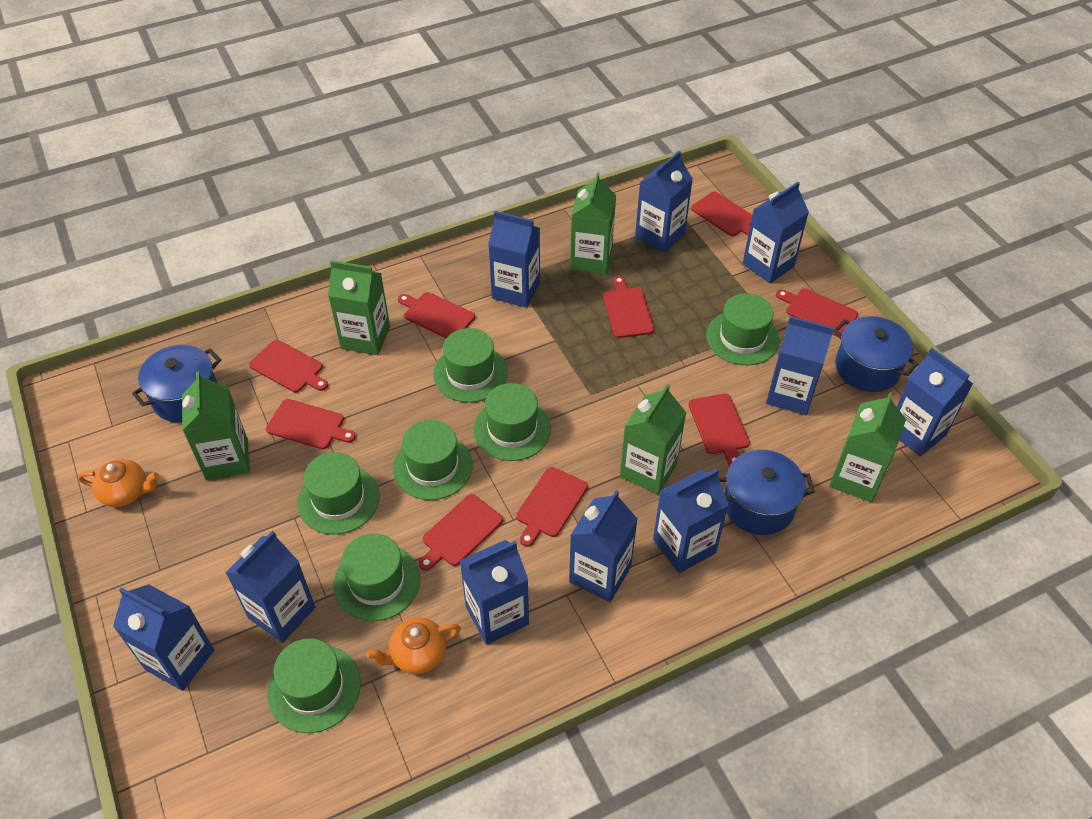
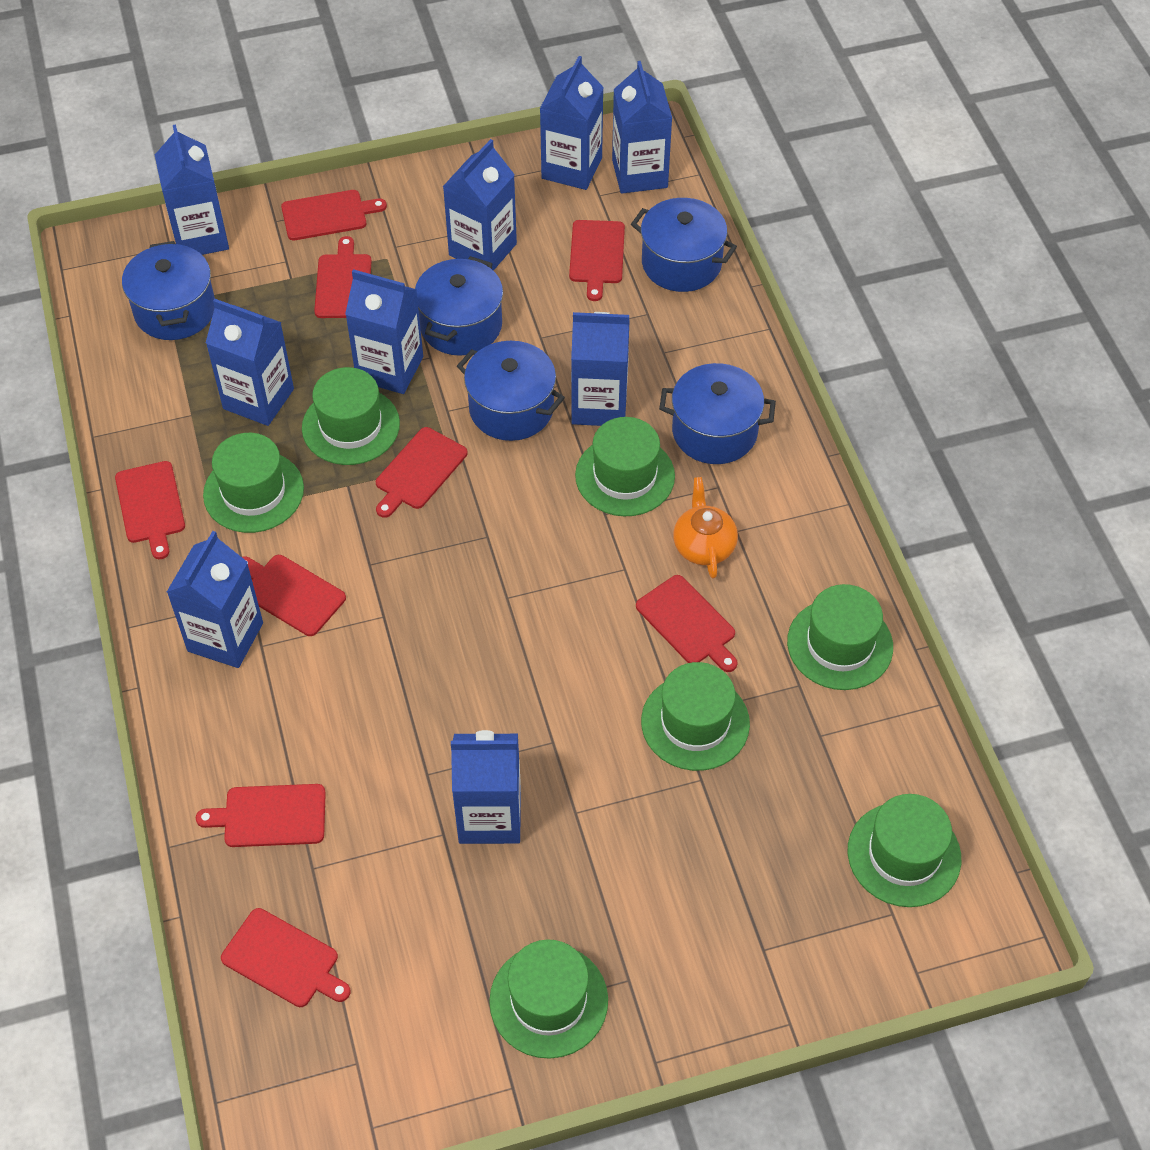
blue carton: [113,584,214,691] [226,531,315,643] [459,540,529,645] [488,211,540,308] [569,490,638,602] [635,151,693,253] [653,468,729,573] [743,182,809,283] [766,316,834,415] [897,348,973,456] = 10 -> [155,124,229,255] [167,531,263,668] [206,299,294,426] [345,269,423,394] [443,139,517,271] [451,730,521,844] [540,56,604,190] [571,312,630,426] [612,61,672,194] = 9
blue pot: [132,345,221,423] [719,450,815,535] [834,316,919,392] = 3 -> [122,241,215,340] [415,256,503,356] [457,341,565,441] [631,198,737,292] [659,363,776,464] = 5
green carton: [182,372,250,480] [328,260,390,355] [570,172,616,275] [620,384,686,494] [829,392,906,502] = 5 -> none = 0
orange teapot: [78,459,159,507] [366,617,461,674] = 2 -> [673,477,738,579] = 1

